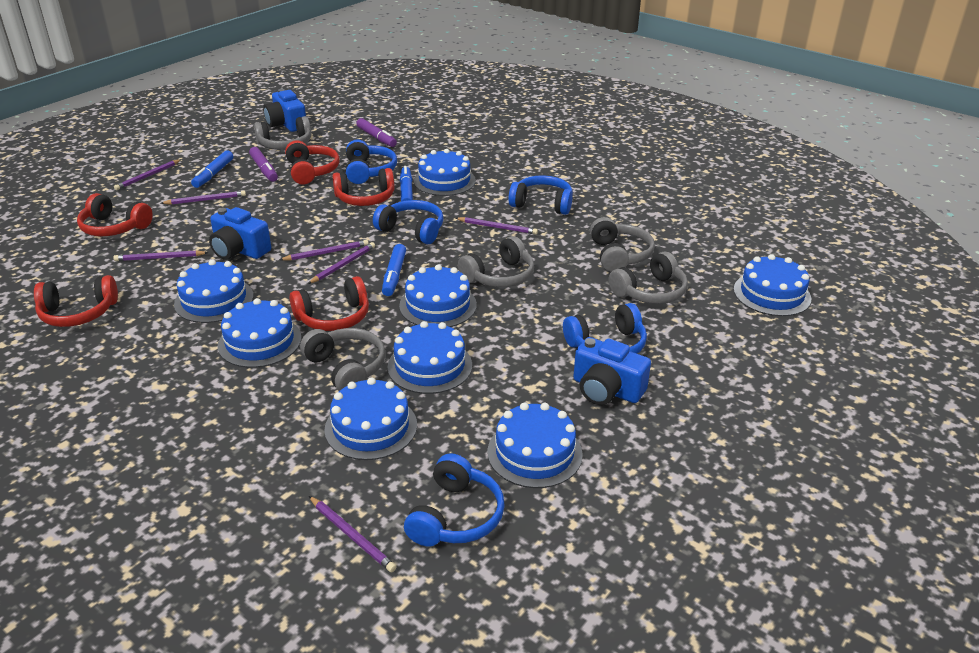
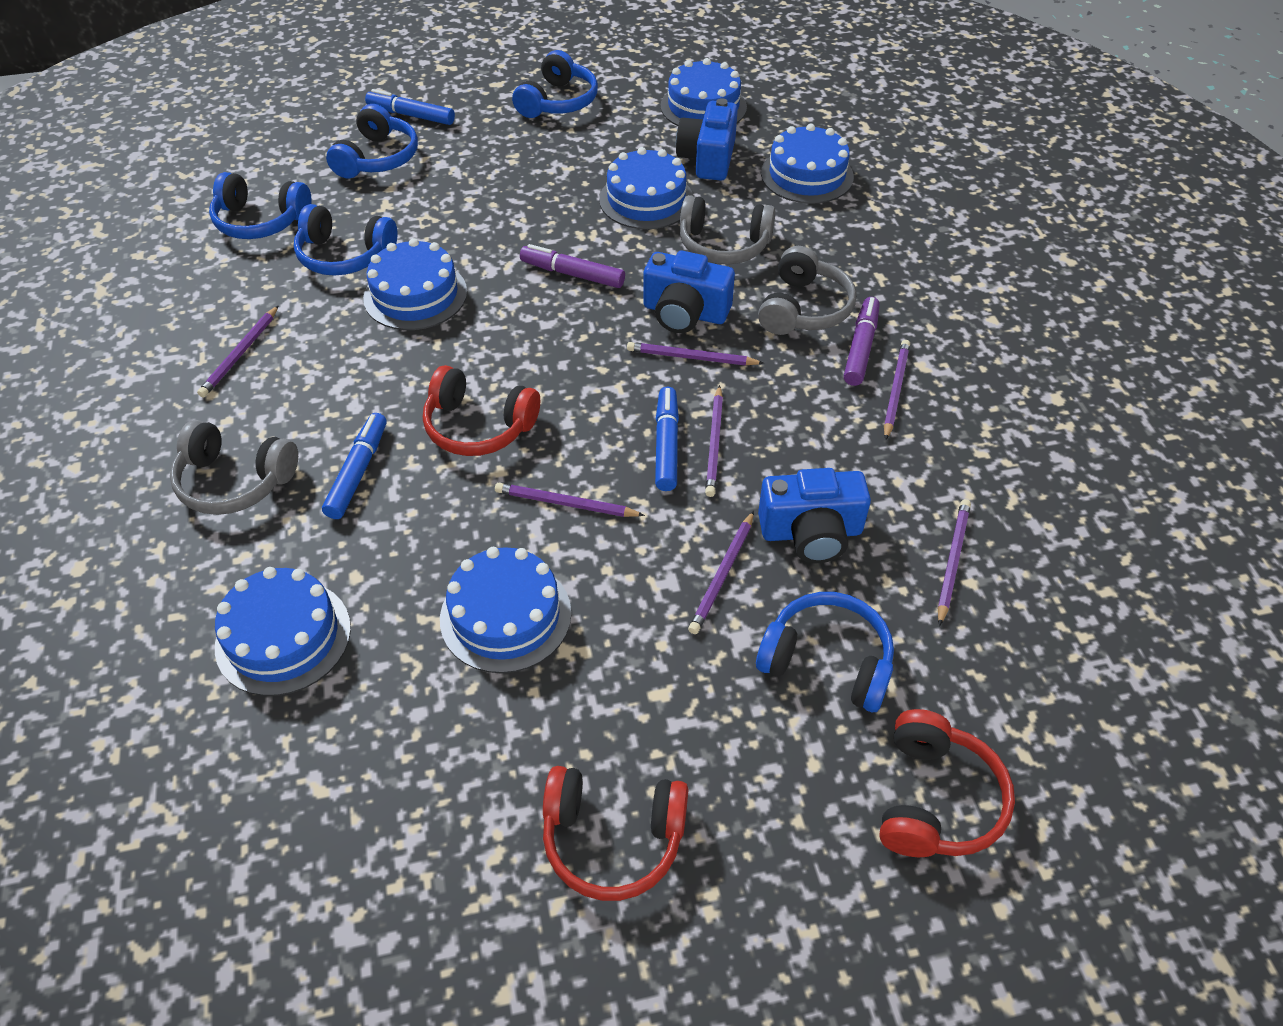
blue cake: [174,259,253,323] [218,298,301,368] [324,377,417,460] [387,321,472,394] [399,264,477,327] [414,149,476,196] [487,402,583,488] [734,254,811,316] = 8 -> [215,567,351,696] [363,238,467,330] [440,547,571,673] [599,147,693,229] [660,58,747,126] [761,124,854,204] = 6
grey headphones: [254,116,311,150] [300,328,386,391] [458,236,534,287] [590,217,655,272] [609,252,688,304] = 5 -> [170,420,298,515] [680,195,775,265] [758,246,856,335] = 3
red headphones: [34,275,118,327] [77,193,153,236] [285,140,340,184] [290,276,369,331] [332,168,395,206] = 5 -> [423,365,540,456] [543,766,689,901] [879,709,1015,857] = 3

